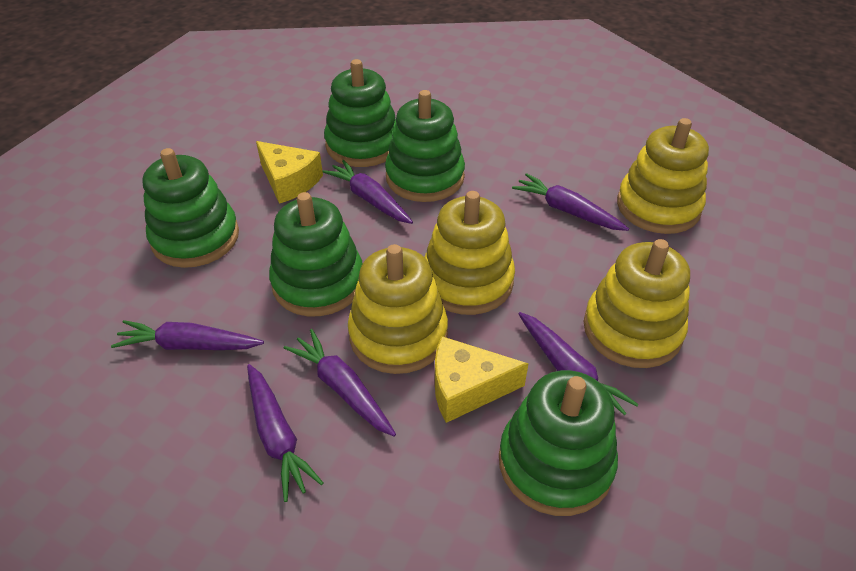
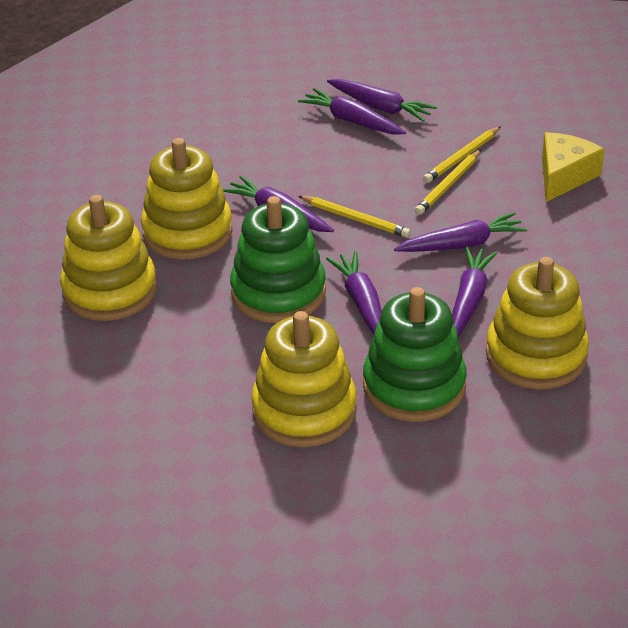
green stacking toy: [142,148,239,268] [269,192,363,316] [324,59,396,167] [385,90,465,202] [499,370,618,516] = 5 -> [230,196,326,323] [363,287,467,422] = 2
yellow cheese: [256,141,323,204] [435,336,529,423] = 2 -> [542,132,605,202] = 1
yellow pencil: none = 0 -> [298,196,411,238] [415,150,481,215] [423,126,501,183] = 3

